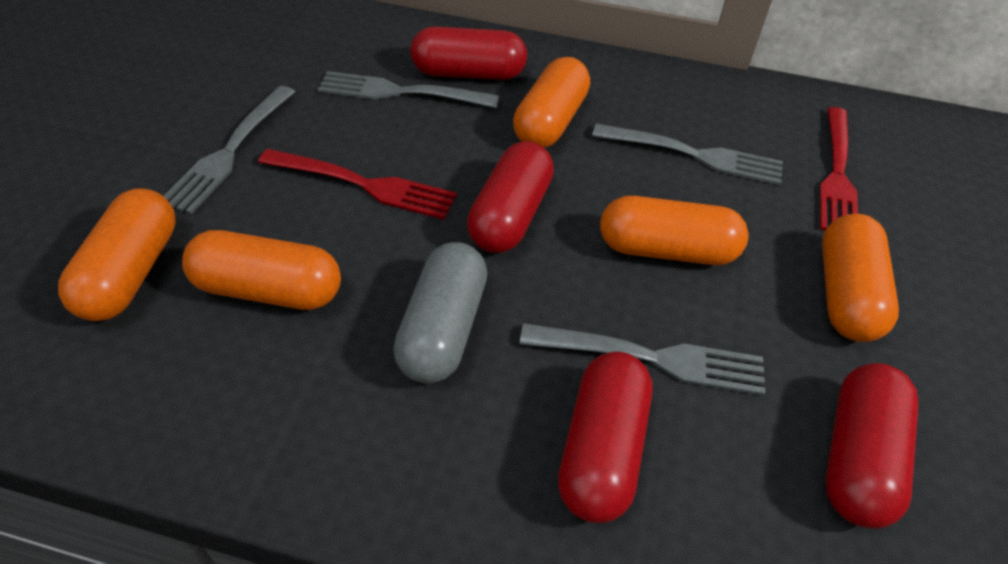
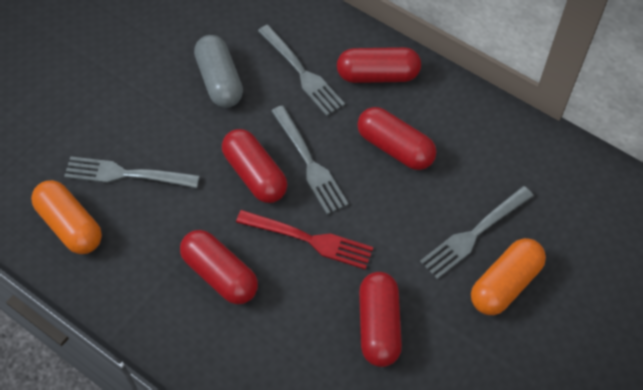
orange capsule: [58,188,176,321] [182,230,341,310] [513,57,590,148] [600,196,749,265] [822,214,899,342] = 5 -> [31,180,102,254] [471,238,546,315] = 2
red capsule: [410,27,527,80] [467,141,554,253] [558,352,653,523] [825,363,918,529] = 4 -> [180,230,258,304] [222,129,287,203] [337,47,421,83] [357,107,436,170] [359,272,402,367] = 5
red fork: [258,149,457,220] [820,107,858,230] = 2 -> [236,210,373,270] = 1

